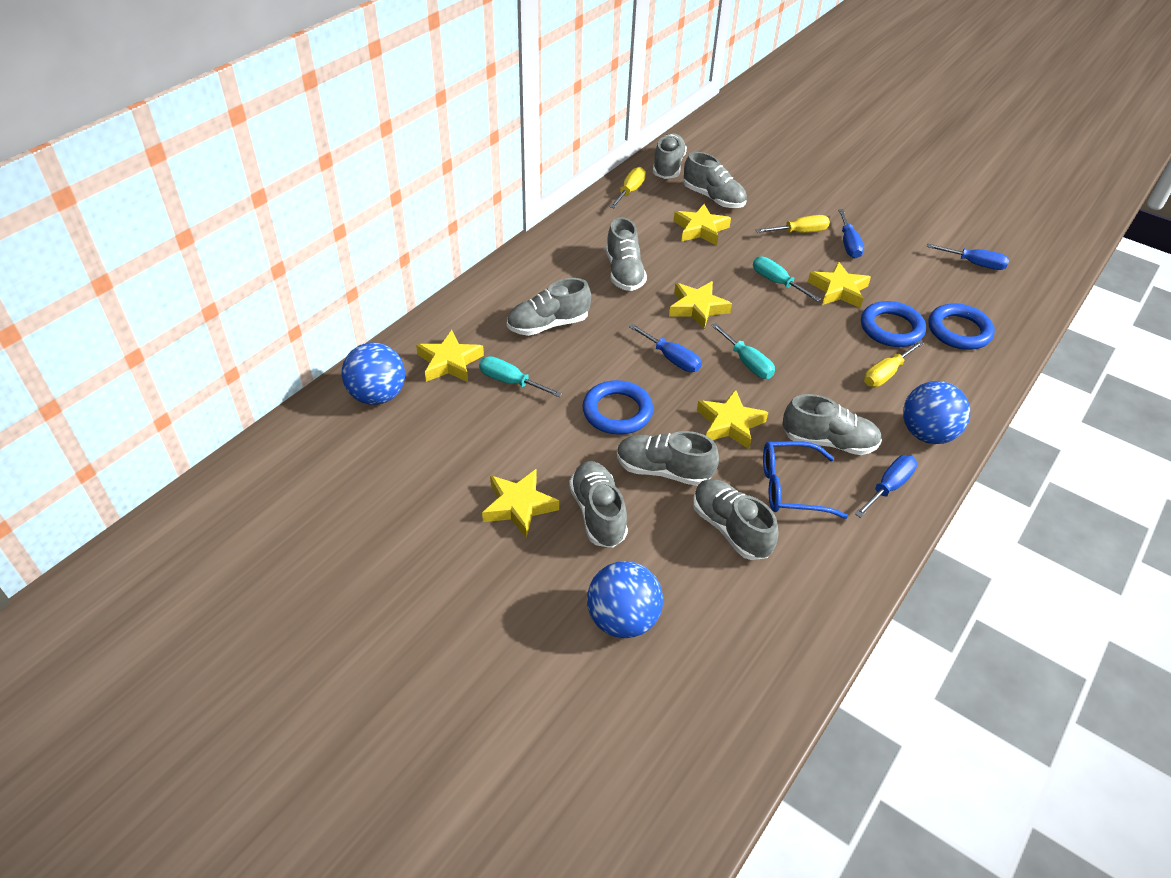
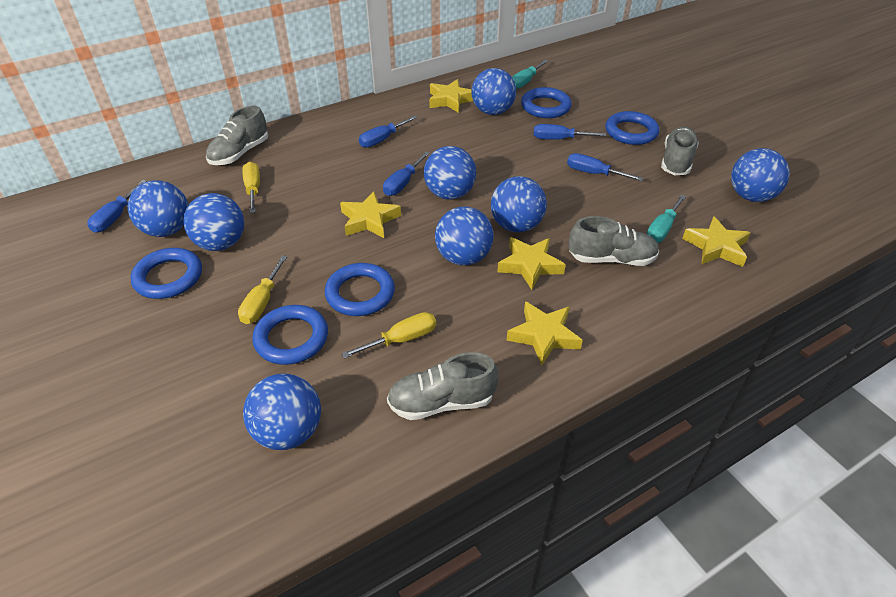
blue ball: [342,343,405,405] [587,561,663,638] [903,381,970,444] = 3 -> [128,181,188,237] [183,193,244,251] [243,374,321,450] [424,146,476,200] [435,206,494,265] [471,68,516,115] [491,176,547,232] [731,148,790,202] = 8
blue glasses: [763,441,848,519] = 1 -> none = 0
blue ring: [582,380,653,435] [861,301,926,347] [928,303,995,350] = 3 -> [130,248,202,299] [252,305,328,365] [325,263,395,316] [521,87,572,118] [606,111,659,145] = 5
blue screwdriver: [629,324,702,372] [838,209,864,258] [855,455,917,518] [927,244,1009,270] = 4 -> [87,180,147,233] [359,115,418,148] [383,152,430,196] [534,124,606,140] [567,153,643,181] = 5
grey shoe: [507,278,591,336] [569,461,628,548] [606,217,647,291] [617,431,719,486] [653,133,687,179] [684,152,747,208] [693,479,779,560] [782,394,882,455] = 8 -> [206,106,268,165] [387,352,498,420] [568,216,660,266] [661,127,699,175] = 4
turquoise screwdriver: [479,356,562,397] [711,323,775,379] [753,256,821,302] = 3 -> [512,60,548,89] [647,194,686,243] = 2
yellow star: [416,330,484,382] [482,469,559,537] [669,281,732,329] [674,204,731,245] [697,389,768,449] [808,261,871,308] = 6 -> [340,191,401,238] [429,79,473,113] [497,237,566,290] [507,301,583,366] [682,216,751,267] = 5

